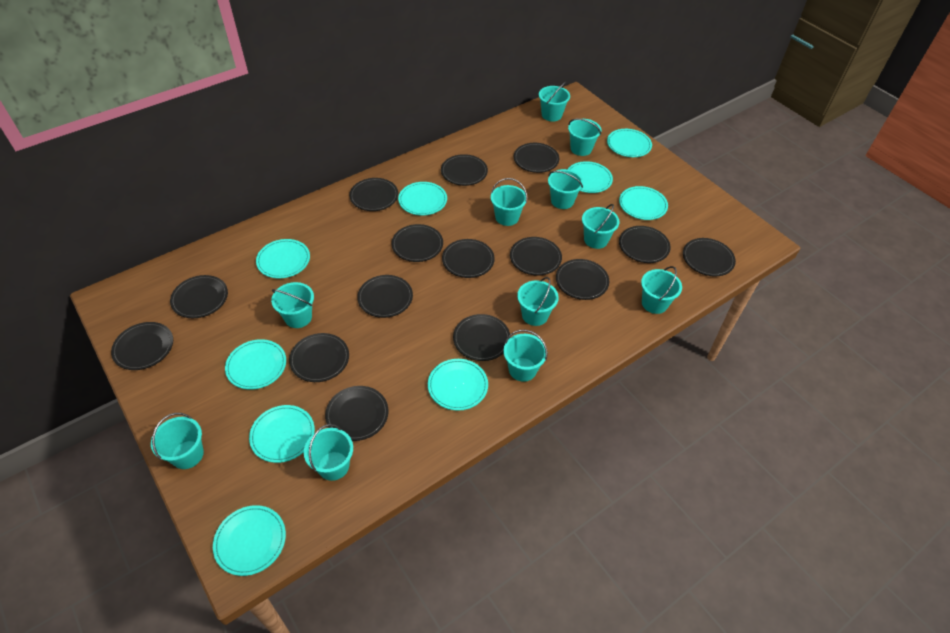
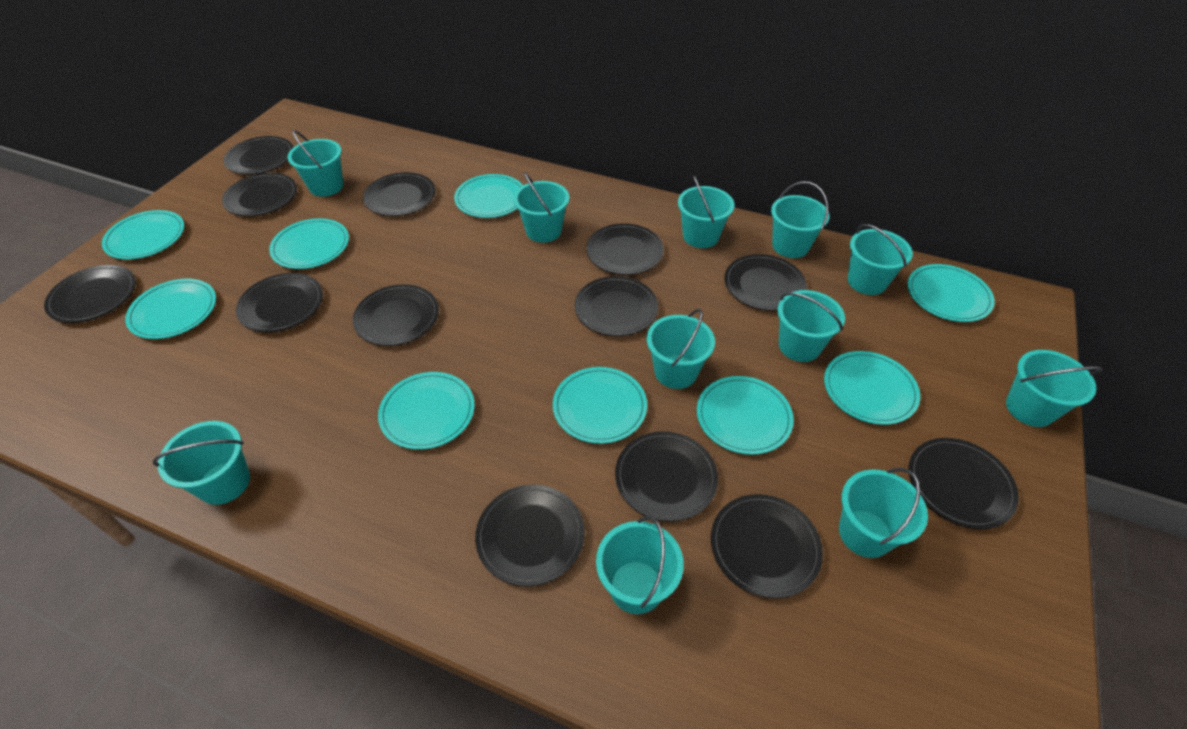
black plate: [111,322,173,370] [170,275,228,318] [289,333,349,382] [325,386,389,441] [349,178,398,211] [357,275,413,318] [392,224,443,262] [441,154,488,186] [442,239,495,278] [453,314,511,361] [510,237,562,276] [514,143,560,173] [556,259,609,300] [619,226,671,263] [683,238,736,276] = 15 -> [44,265,136,323] [222,173,297,217] [224,136,294,175] [236,273,323,333] [353,284,439,346] [363,172,435,216] [475,484,585,587] [575,276,658,336] [586,223,664,275] [615,431,718,522] [711,494,823,599] [724,254,807,311] [909,438,1019,529] = 13

